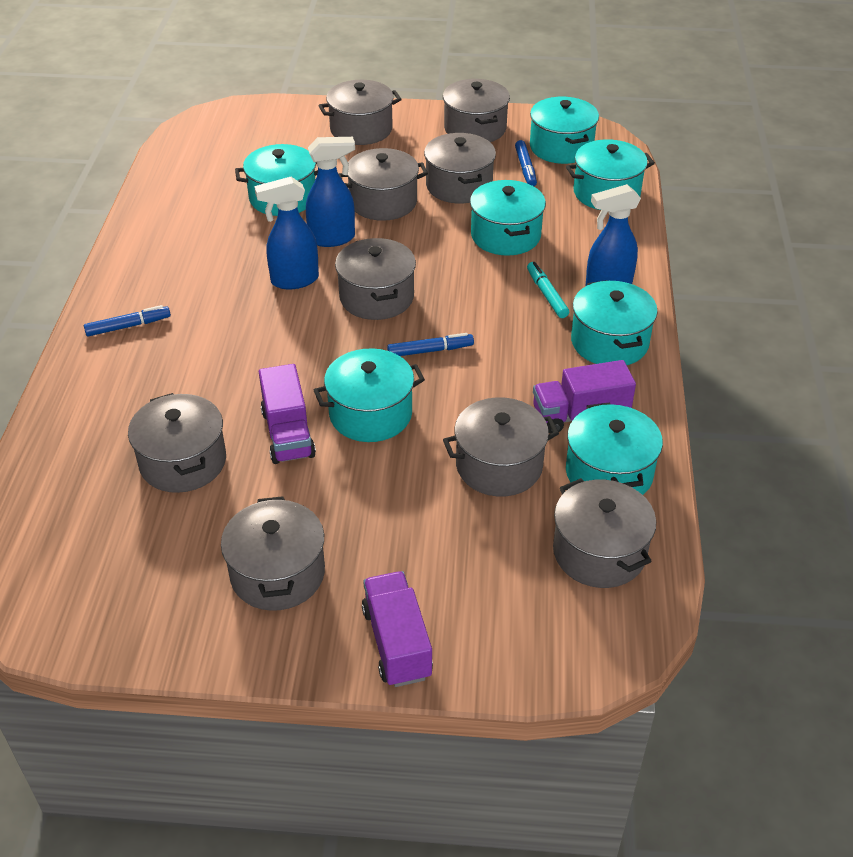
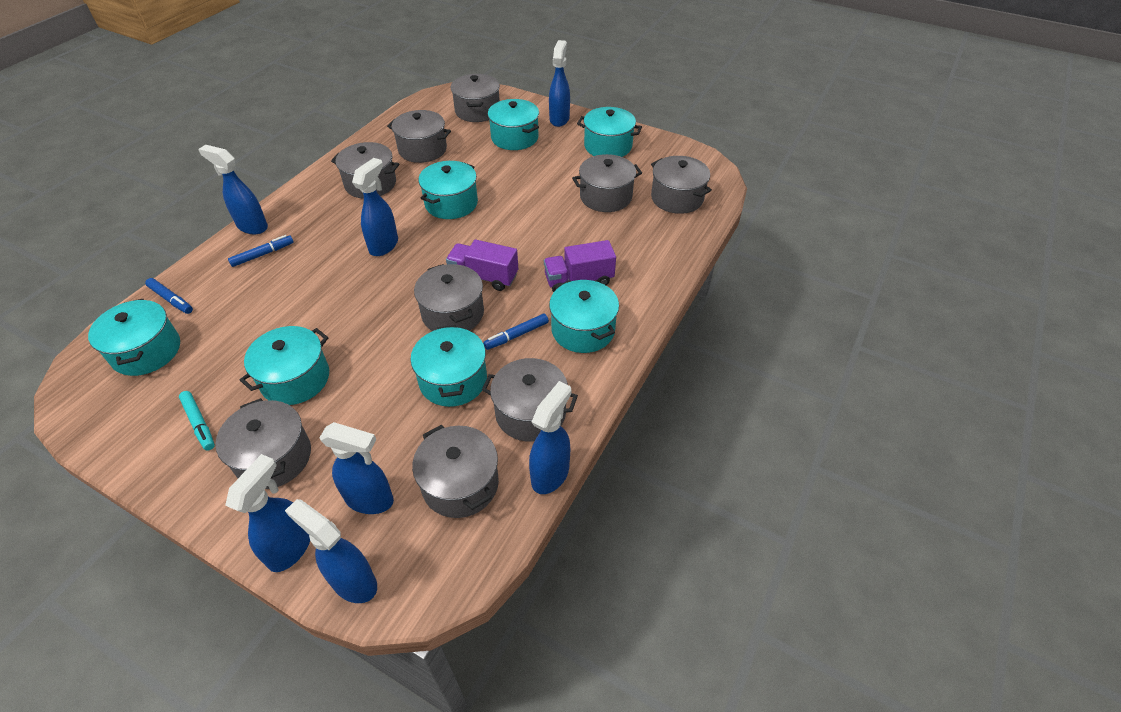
blue spray bottle: [254,177,319,290] [306,137,355,247] [585,184,641,287] = 3 -> [198,145,268,234] [225,454,310,572] [285,499,377,603] [319,422,394,514] [352,158,398,256] [529,381,571,494] [549,40,570,127] = 7
purple truck: [259,364,316,464] [362,571,433,687] [533,360,636,434] = 3 -> [446,240,518,291] [544,240,616,292] = 2

